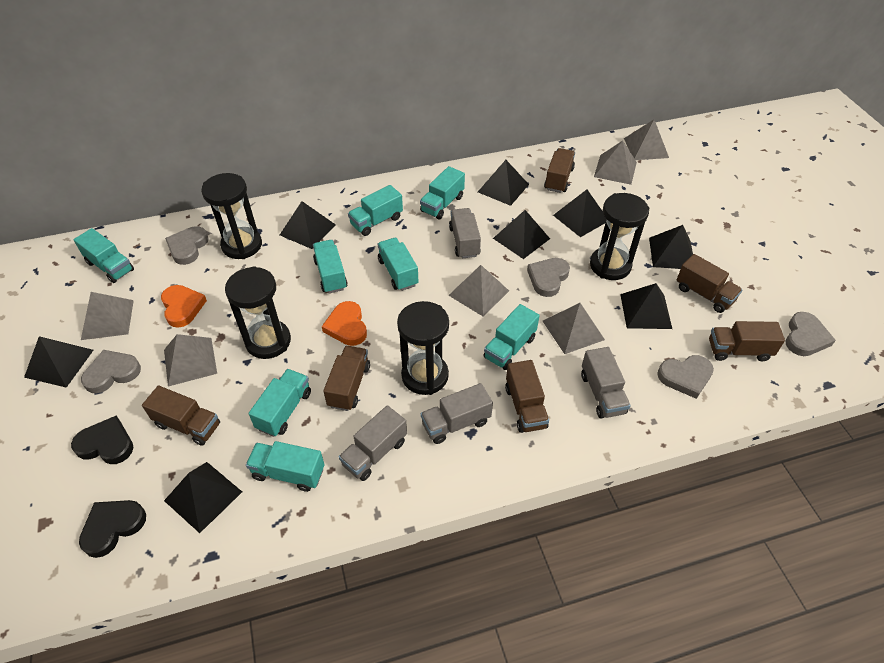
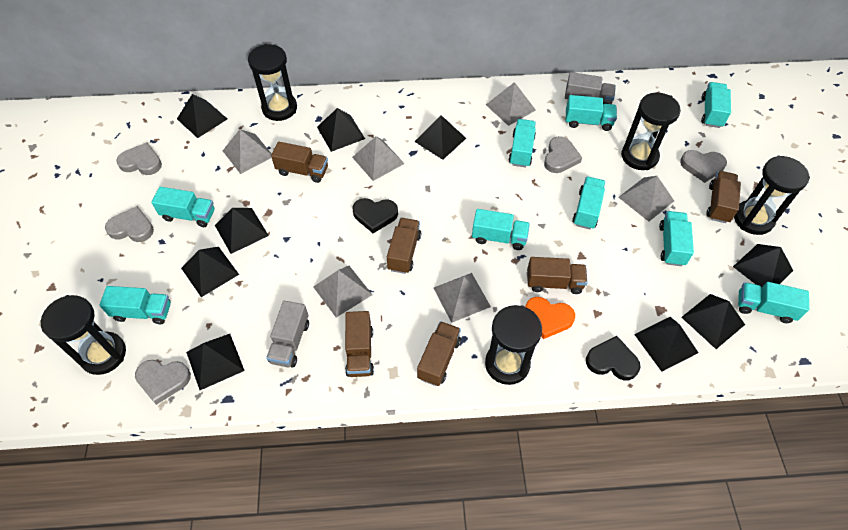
black hourglass: [201,173,262,259] [225,266,291,359] [397,301,449,395] [590,193,649,280] = 4 -> [41,295,126,375] [248,44,297,121] [485,305,542,385] [621,93,681,170] [734,156,810,235] = 5
black pyramid: [24,336,93,388] [164,462,242,533] [280,201,336,249] [478,160,529,206] [493,210,550,259] [553,190,606,237] [620,283,672,329] [649,225,693,269] = 8 -> [177,94,227,138] [181,247,239,297] [186,334,245,390] [215,208,269,254] [317,108,365,152] [414,115,466,160] [634,317,698,372] [681,294,745,349] [733,244,793,288] = 9
grey truck: [339,405,407,481] [420,383,493,444] [449,208,481,258] [581,347,631,419] = 4 -> [266,301,309,368] [565,72,616,104] = 2
orange heart: [161,285,207,328] [322,301,367,346] = 2 -> [525,297,575,339] = 1
turquoise truck: [74,228,134,283] [246,441,325,492] [249,369,311,437] [313,240,348,293] [348,185,403,236] [377,238,418,291] [420,166,465,219] [483,304,540,370] = 8 -> [99,286,171,324] [151,187,215,227] [472,209,530,250] [509,119,536,168] [566,95,617,131] [572,177,605,229] [659,211,694,266] [701,82,731,128] [738,282,809,323] = 9

